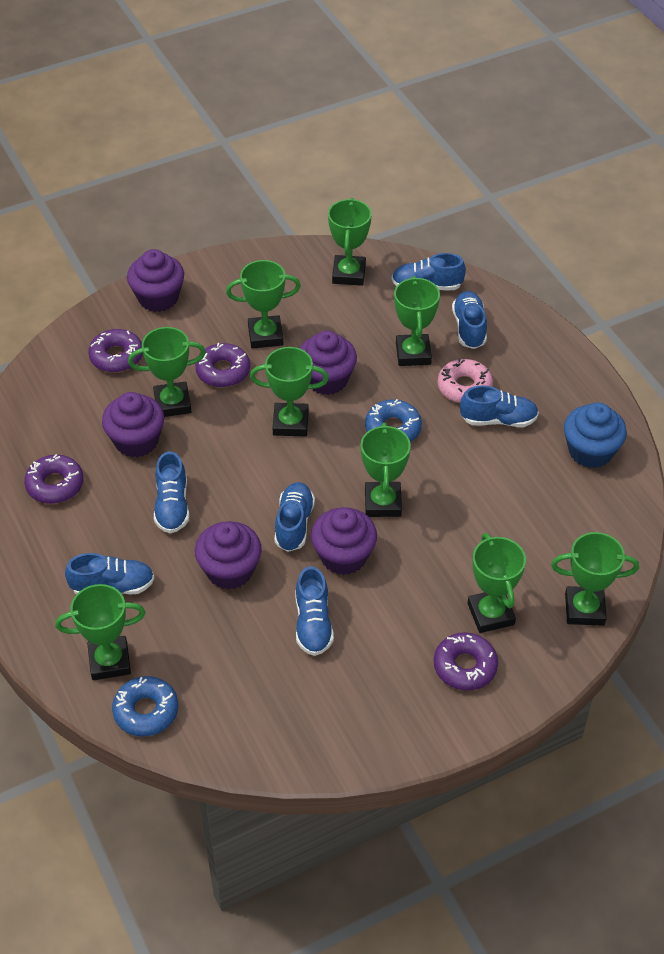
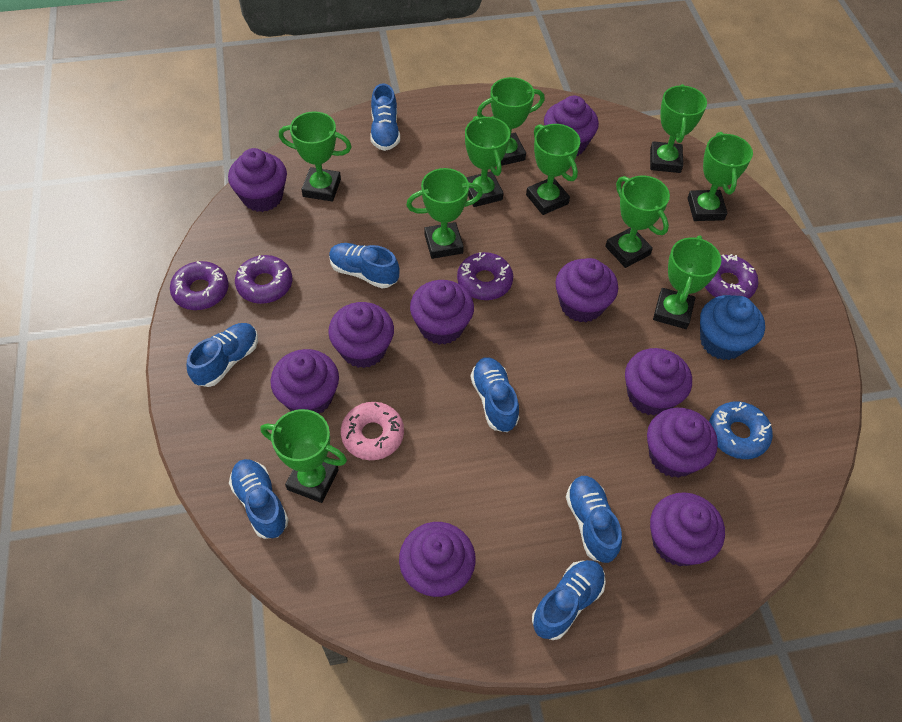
blue donut: [112,676,178,737] [365,399,422,442] = 2 -> [709,401,773,459] = 1
green trophy: [55,584,146,680] [128,327,206,417] [226,260,301,349] [250,347,329,436] [328,198,372,286] [361,423,411,517] [394,276,440,366] [468,533,526,633] [551,532,639,626] = 9 -> [261,409,347,503] [279,111,351,202] [406,168,483,259] [465,116,510,207] [477,77,545,166] [526,124,580,215] [605,176,670,268] [650,84,707,173] [653,235,721,329] [688,132,753,221] = 10
purple cupcake: [102,392,164,457] [127,249,184,312] [195,521,262,590] [300,331,357,395] [311,507,377,575] = 5 -> [228,148,287,212] [270,349,339,414] [328,302,394,368] [399,522,476,597] [410,280,474,345] [544,96,599,156] [555,258,618,322] [625,348,692,416] [647,408,718,478] [650,492,725,566] = 10

